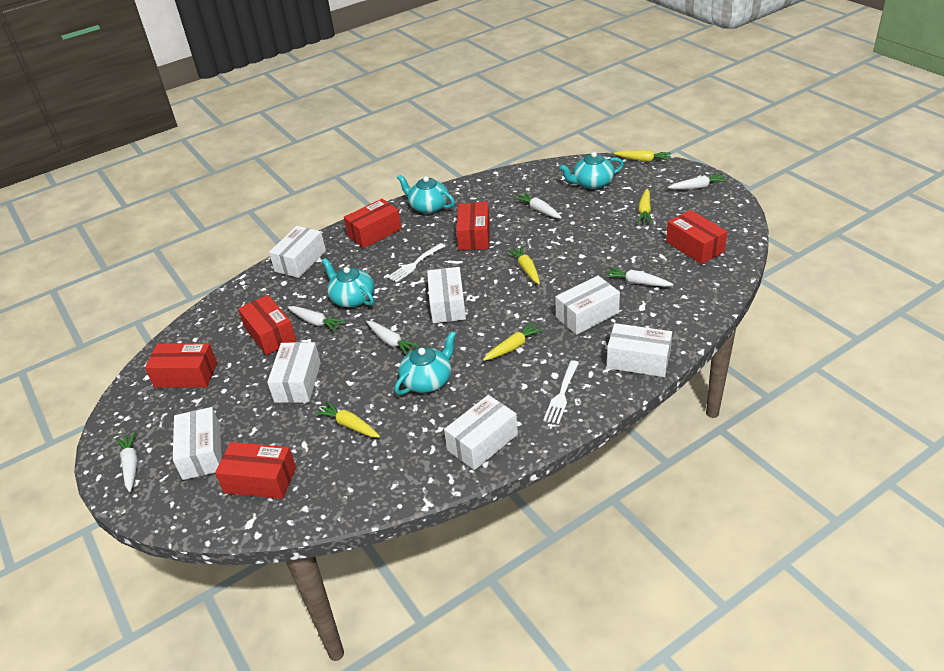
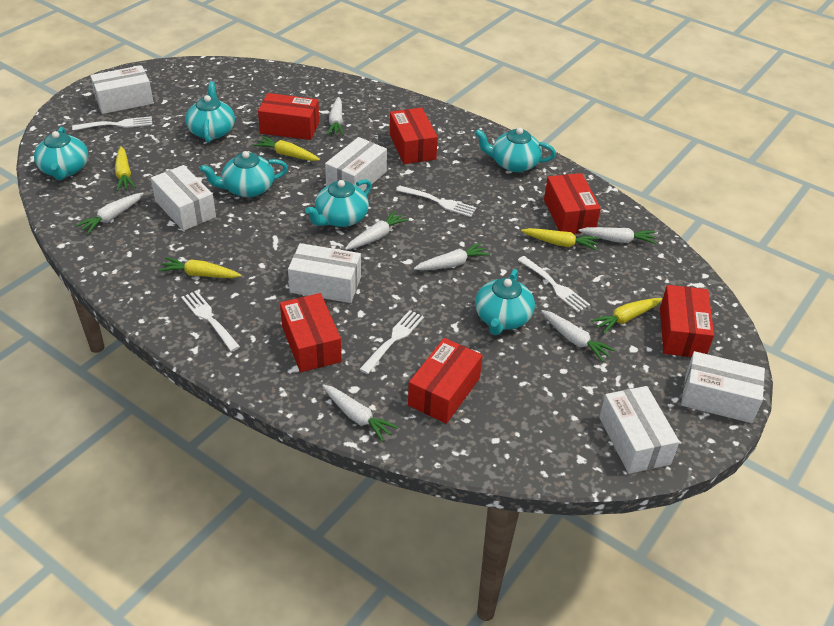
turquoise teapot: [322,258,374,307] [394,331,456,395] [397,175,455,214] [559,152,624,189] = 4 -> [34,127,88,180] [185,81,235,143] [200,151,288,198] [305,179,372,227] [475,128,556,172] [475,269,535,335] = 6
white box: [173,407,222,480] [267,342,321,403] [269,226,326,278] [427,267,466,323] [444,395,518,470] [555,276,620,335] [607,323,672,377] = 7 -> [90,65,154,114] [151,165,216,231] [288,243,361,303] [325,137,387,191] [599,386,679,474] [681,351,765,423] = 6
white carrot: [116,432,138,492] [287,306,345,332] [366,321,420,355] [514,192,562,218] [605,267,674,287] [668,173,728,189] = 6 -> [75,192,144,234] [322,384,399,442] [327,97,344,136] [345,210,409,250] [414,243,490,270] [541,310,615,362] [578,227,657,244] = 7
white fork: [388,243,445,282] [543,360,579,424] = 2 -> [72,116,152,131] [181,290,240,352] [359,310,424,374] [396,186,477,217] [518,256,590,313] = 5

